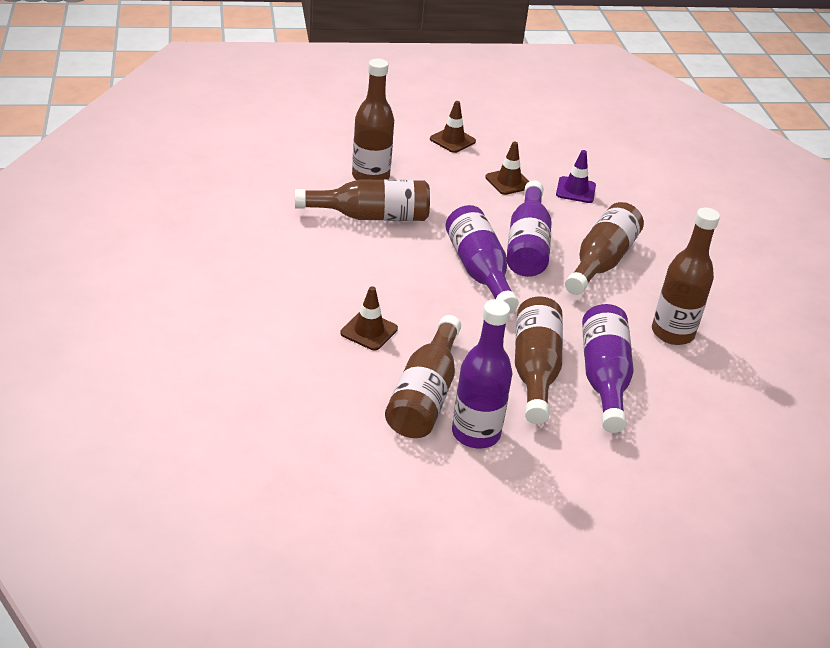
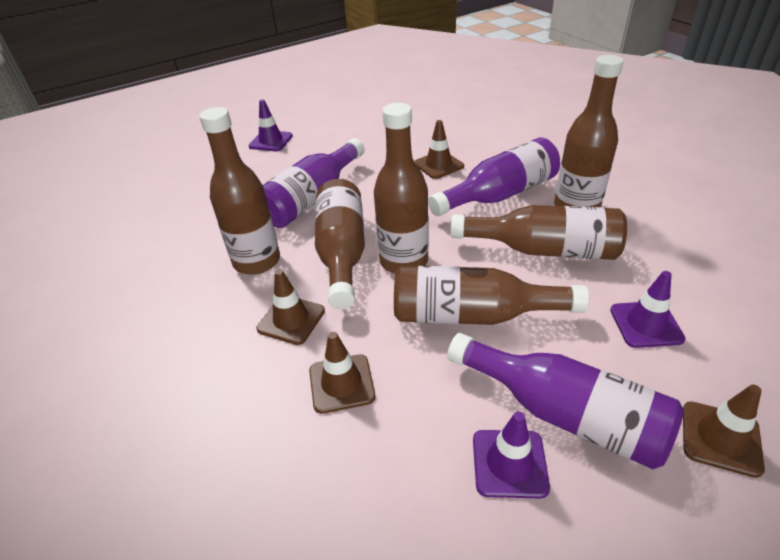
brown traffic cone: [340,286,398,350] [430,101,476,153] [485,142,530,195] = 3 -> [256,269,325,345] [309,332,375,414] [414,120,464,179] [683,385,765,478] = 4
purple bottle: [445,205,519,313] [452,299,513,449] [507,180,551,277] [582,304,634,433] = 4 -> [263,138,364,228] [428,137,560,216] [447,333,684,469] = 3
purple traffic cone: [556,150,596,203] = 1 -> [249,99,293,151] [473,411,550,499] [610,271,685,348] = 3

